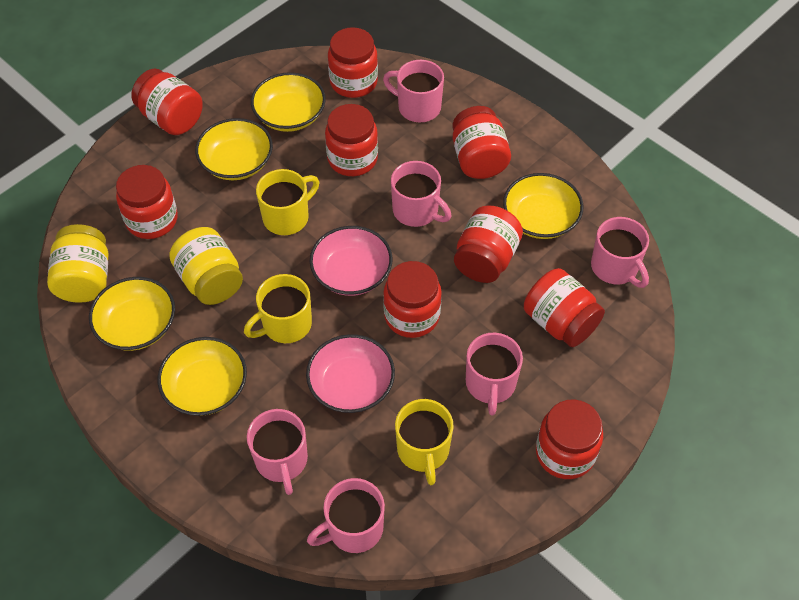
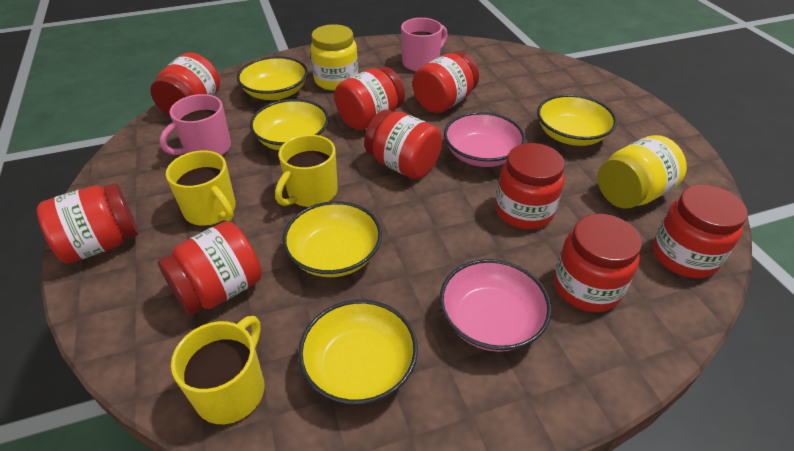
pink mug: [247,409,308,495] [307,478,385,553] [383,60,444,123] [391,161,451,227] [466,333,523,415] [591,217,649,288] = 6 -> [159,94,231,156] [401,18,448,72] = 2

